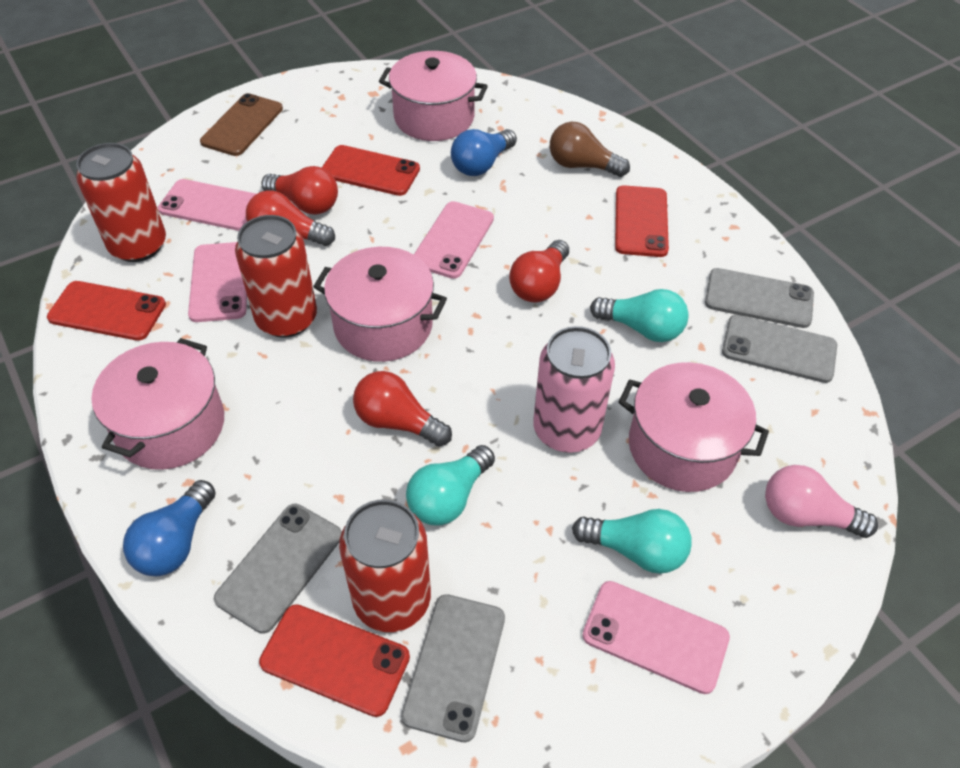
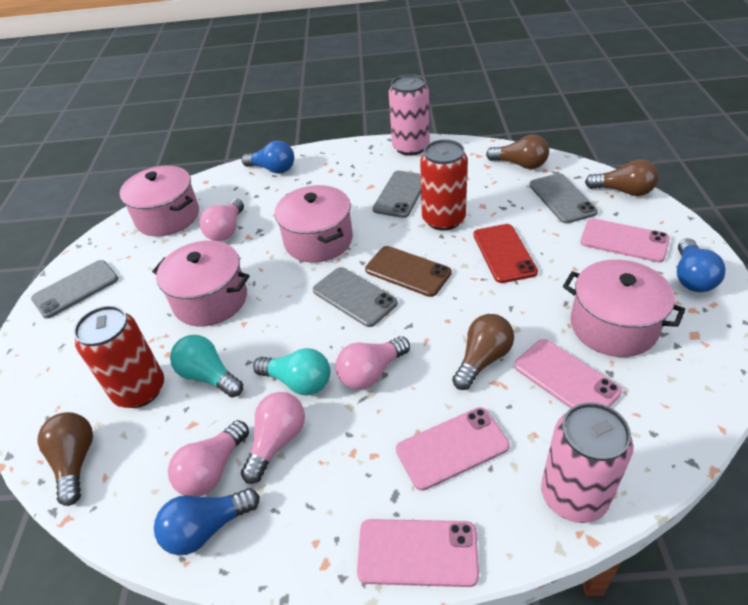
blue light bulb: [123,480,216,576] [451,129,517,176] = 2 -> [154,488,259,555] [242,141,294,174] [677,238,726,292] = 3
brown light bulb: [550,122,630,177] = 1 -> [37,412,93,506] [452,314,514,390] [486,135,549,169] [585,159,659,196] = 4
pink can: [533,326,615,453] = 1 -> [389,74,430,156] [541,402,633,523] = 2
pink light bulb: [765,465,878,538] = 1 -> [168,420,249,497] [199,199,244,241] [241,392,305,484] [336,336,410,390] = 4
red can: [76,143,166,262] [235,215,317,338] [339,499,431,632] = 3 -> [74,306,164,408] [420,139,468,231] = 2
red light bulb: [246,190,335,246] [262,166,338,215] [353,371,452,447] [509,240,569,303] = 4 -> none = 0
red phone: [47,281,166,341] [259,604,410,717] [322,145,420,196] [615,185,669,257] = 4 -> [473,224,538,283] = 1
turquoise light bulb: [406,445,495,525] [572,509,692,574] [590,289,689,342] = 3 -> [170,335,243,397] [253,348,330,396] = 2

